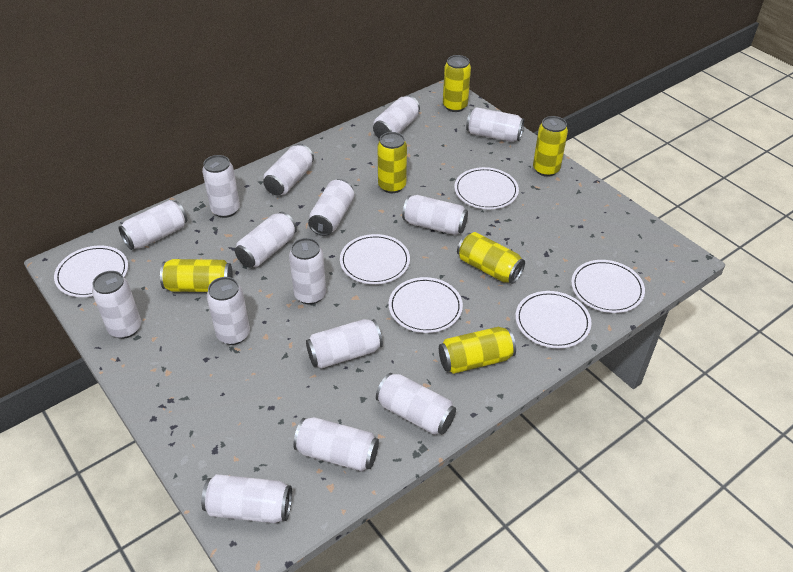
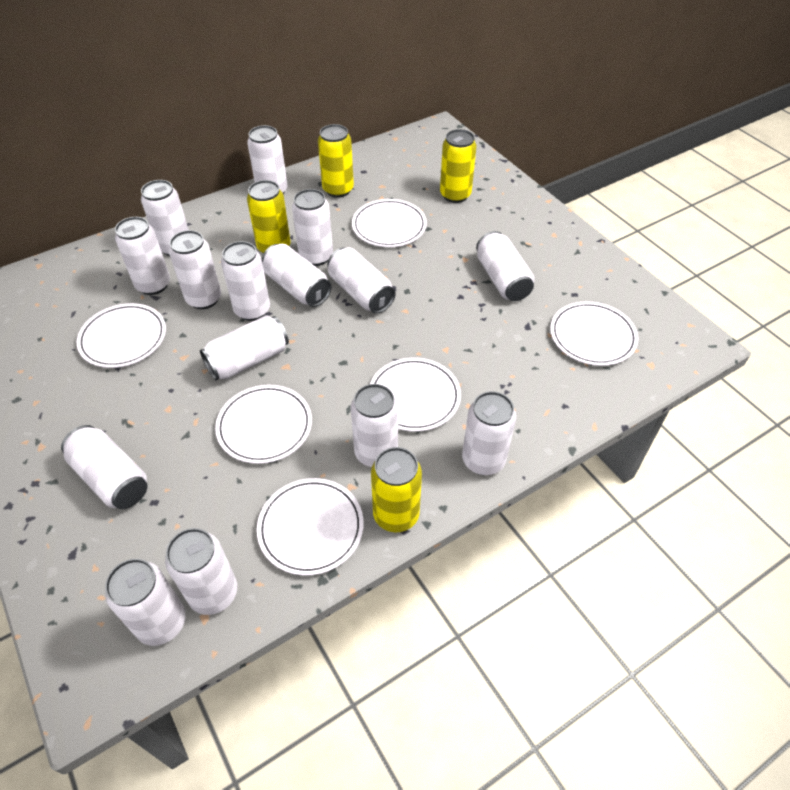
yellow can: [160,259,233,292] [378,132,407,193] [439,327,516,374] [443,55,471,112] [457,232,525,284] [533,116,568,177] = 6 -> [247,180,291,254] [318,124,354,198] [371,447,422,532] [440,129,476,203] = 4

